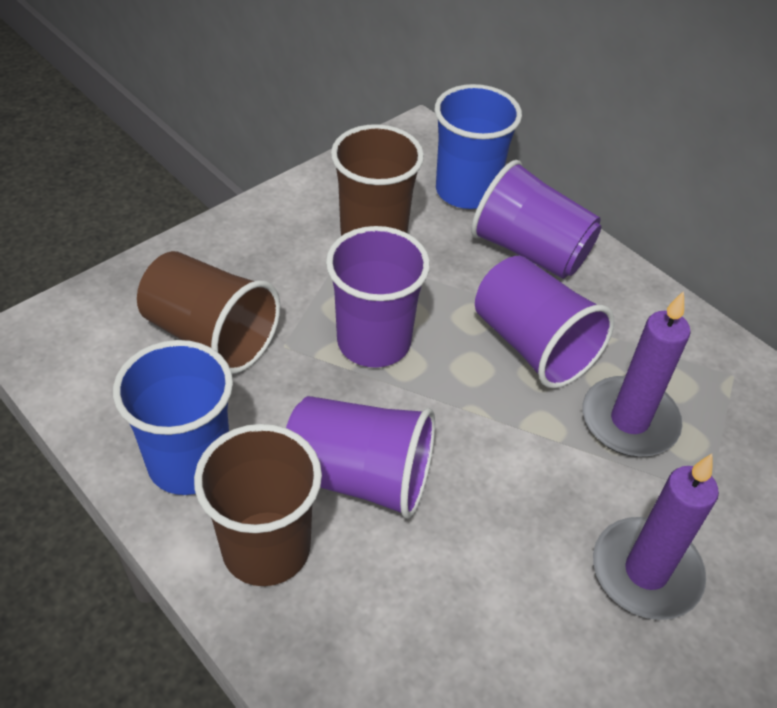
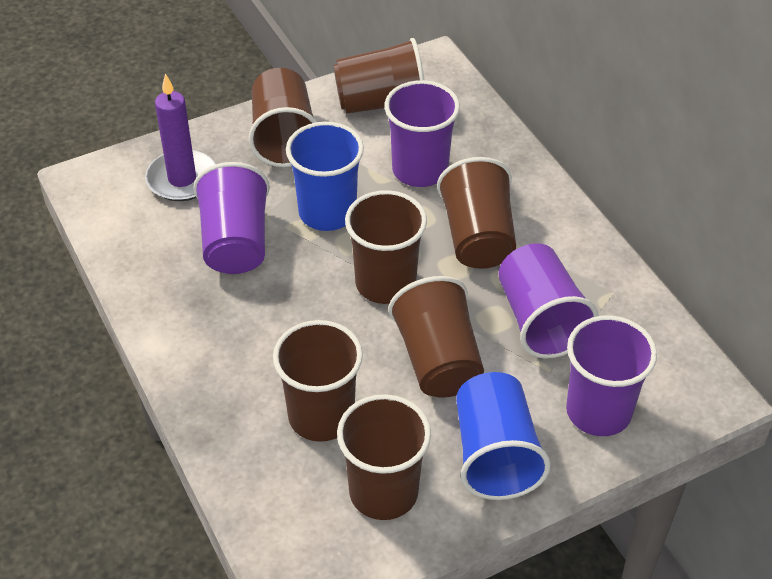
brown cup: [137,251,280,374] [194,424,322,586] [331,124,424,236] = 3 -> [249,68,317,167] [273,320,363,442] [333,38,425,114] [337,394,431,520] [345,190,427,304] [388,276,484,398] [437,157,516,269] = 7
purple candle: [583,291,691,457] [593,454,719,620] = 2 -> [145,74,215,201] = 1

